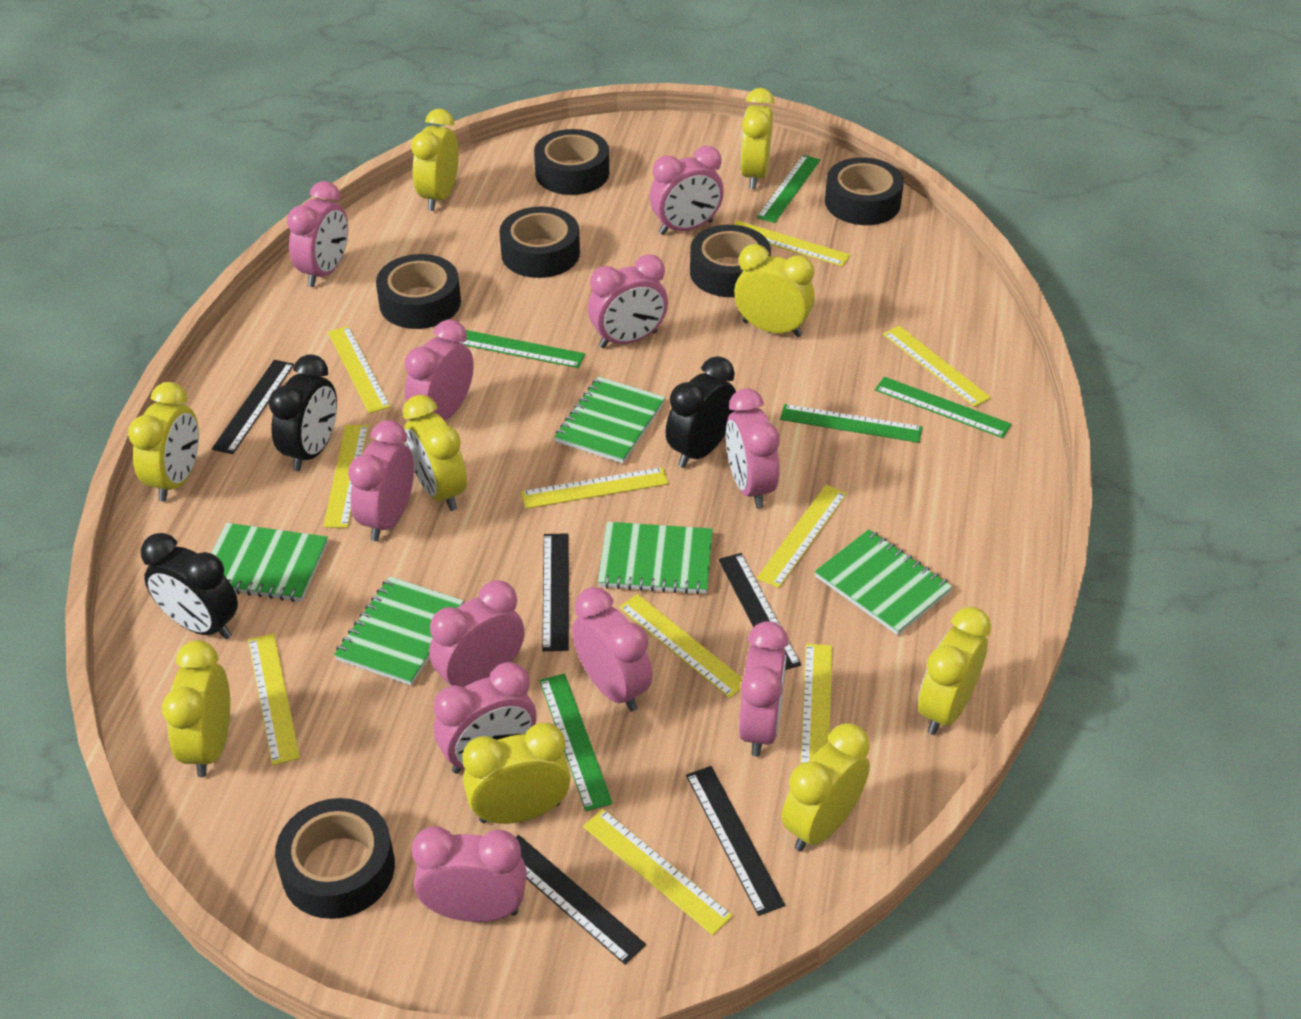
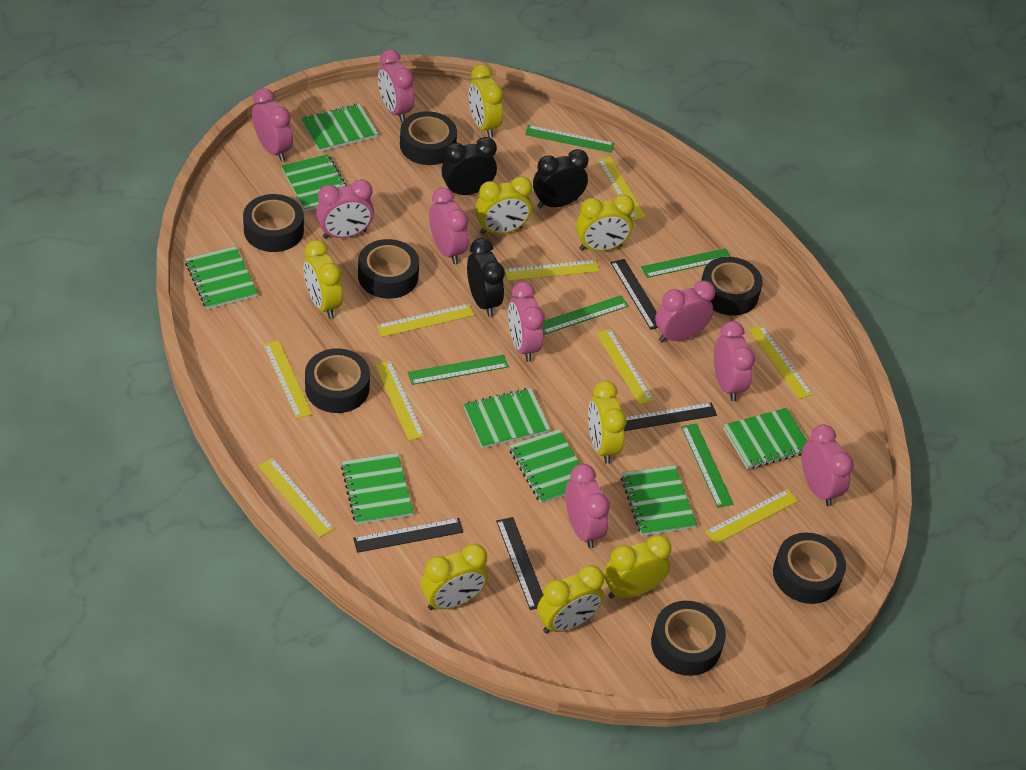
black ruler: [212,360,294,454] [516,835,646,965] [542,533,569,651] [686,766,785,916] [718,553,801,670] = 5 -> [353,518,463,553] [496,517,543,610] [611,259,658,330] [624,403,717,431] = 4
black tape: [275,798,395,919] [376,254,461,329] [499,206,580,278] [534,129,609,195] [690,225,771,297] [825,157,904,225] = 6 -> [243,194,304,252] [305,348,370,413] [358,239,419,299] [400,111,457,165] [651,601,726,676] [701,257,763,315] [773,533,846,604] = 7
green notebook: [211,523,328,602] [334,576,464,685] [554,376,666,463] [598,522,713,595] [815,529,953,635] = 5 -> [185,246,258,309] [282,154,346,211] [301,104,378,152] [341,453,414,525] [464,388,551,448] [509,429,580,504] [621,465,697,536] [723,408,808,469] = 8
pink clock: [287,181,348,287] [348,420,414,541] [404,319,474,420] [412,826,527,922] [429,580,525,687] [434,662,536,774] [572,587,653,712] [588,254,668,348] [650,146,724,235] [726,388,780,508] [739,621,788,756] = 11 -> [252,88,293,162] [316,179,374,239] [378,49,414,122] [429,188,469,264] [508,282,545,362] [565,464,610,548] [655,281,715,343] [714,321,755,401] [801,424,854,506] = 9
yellow clock: [128,382,199,502] [162,640,230,777] [403,395,467,511] [411,109,459,211] [462,723,571,824] [734,244,815,337] [740,88,775,189] [782,723,870,852] [918,607,991,735] = 9 -> [303,240,343,319] [421,544,488,610] [468,64,504,138] [475,176,532,234] [537,565,604,633] [576,195,634,251] [588,381,627,464] [604,535,672,599] = 8
yellow ruler: [248,633,300,765] [323,425,368,528] [328,326,391,414] [521,467,669,509] [583,809,733,935] [619,594,743,698] [734,221,850,267] [757,485,847,588] [800,643,832,764] [883,326,991,407] = 10 -> [258,458,334,538] [263,340,312,419] [375,361,424,441] [377,304,474,337] [504,260,600,281] [596,329,654,405] [597,157,646,221] [705,489,798,544] [749,325,813,399] = 9

